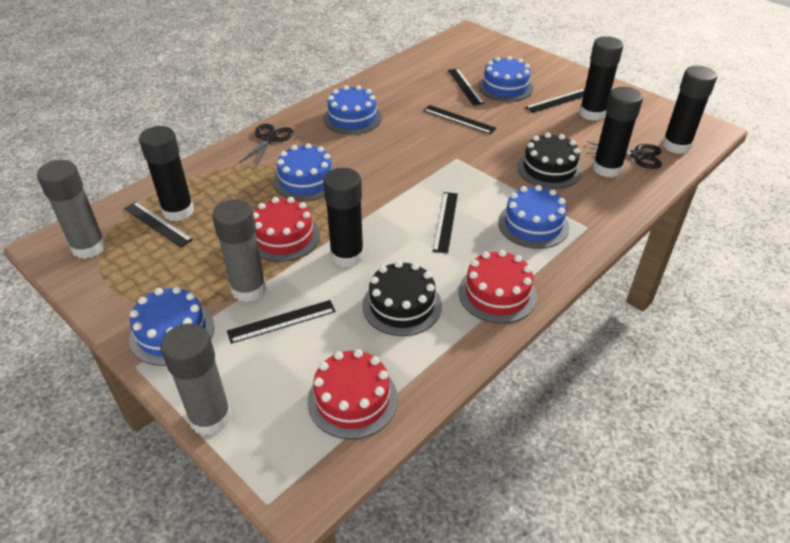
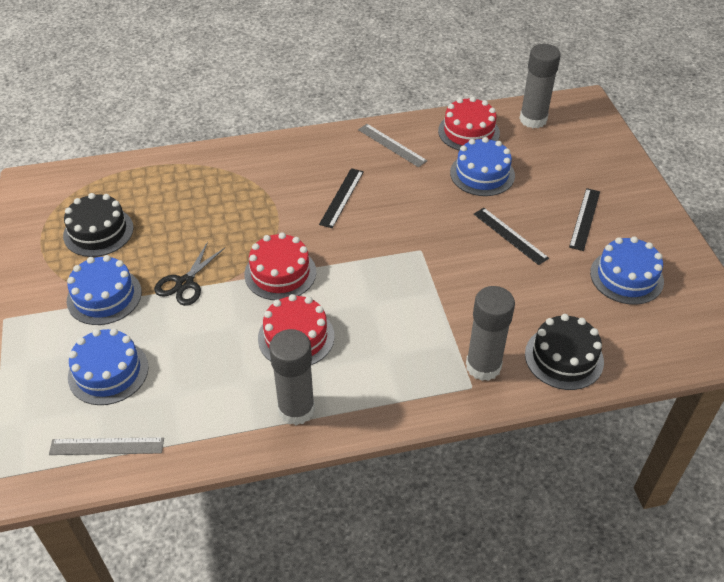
black glue stick: [139,126,194,221] [323,168,364,268] [579,36,623,121] [592,87,643,177] [662,66,717,154] = 5 -> none = 0
black ruler: [124,201,193,248] [227,300,336,344] [423,105,496,134] [432,192,458,254] [448,68,484,106] [525,89,585,113] = 6 -> [319,168,364,228] [474,208,549,265] [569,188,600,251] = 3
black scissors: [239,124,294,167] [587,142,662,169] = 2 -> [154,242,225,306] = 1
blue cake: [129,286,214,366] [273,143,334,201] [323,85,382,135] [478,56,533,102] [498,185,569,249] = 5 -> [67,255,142,325] [68,328,149,405] [450,137,515,196] [590,237,664,305] = 4
grey ruler: none = 0 -> [49,437,164,455] [358,124,427,167] = 2

